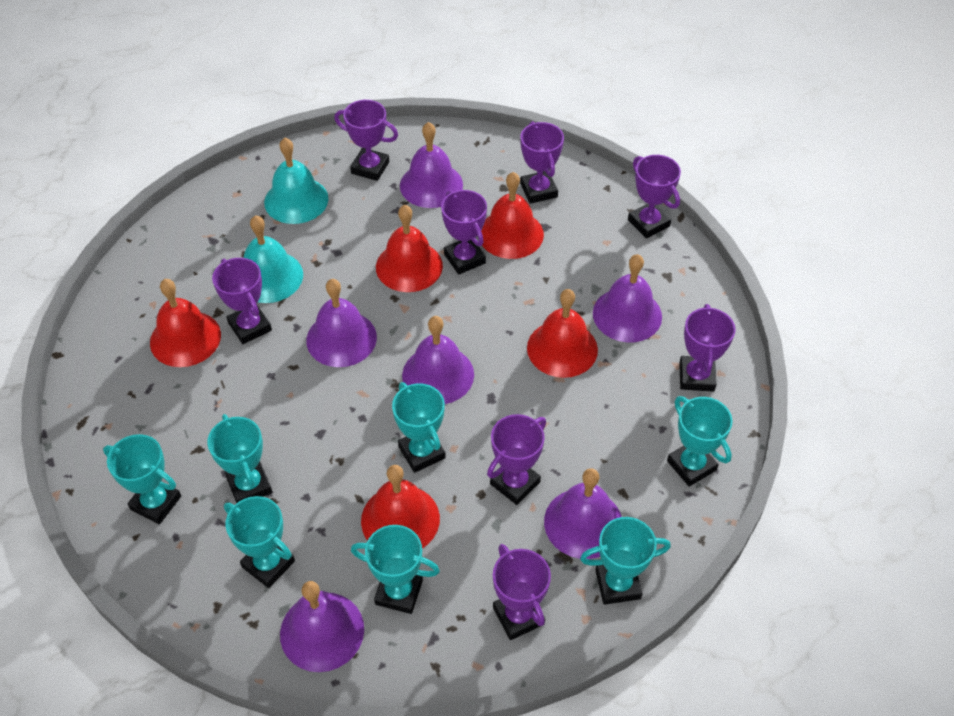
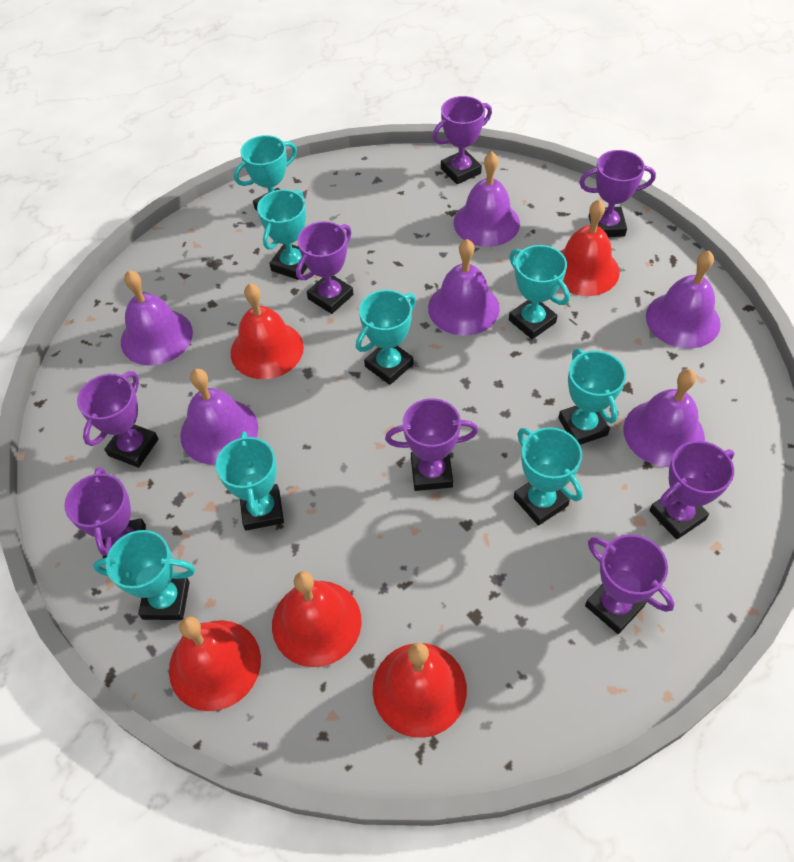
turquoise bell: [244,215,303,303] [264,138,329,224] = 2 -> none = 0
turquoise trophy: [103,434,181,524] [207,414,272,503] [224,496,295,588] [351,525,440,614] [392,382,446,473] [580,517,671,605] [667,396,733,487] = 7 -> [93,530,195,620] [216,431,284,531] [234,135,297,210] [257,189,308,280] [356,290,416,385] [509,245,570,339] [514,427,583,526] [558,349,626,445] = 8

